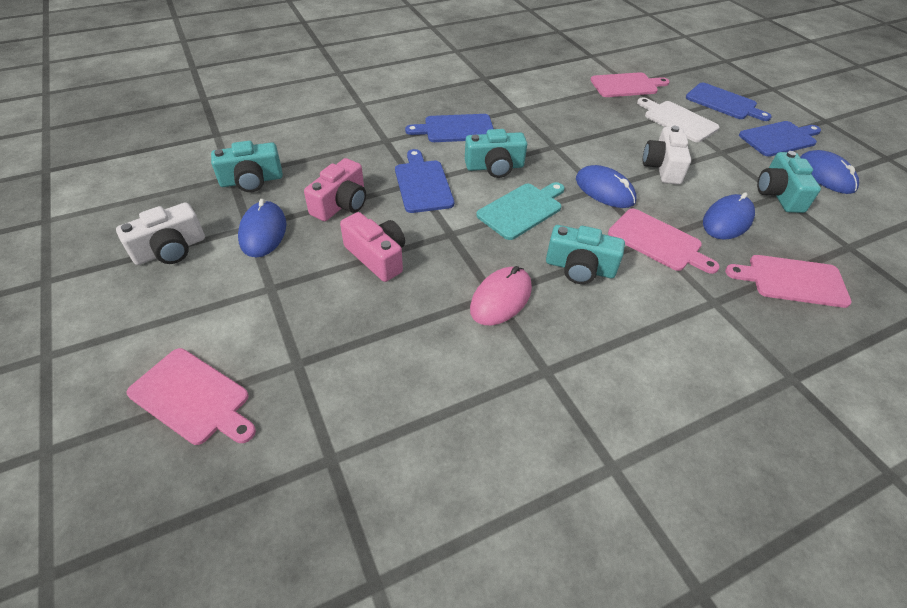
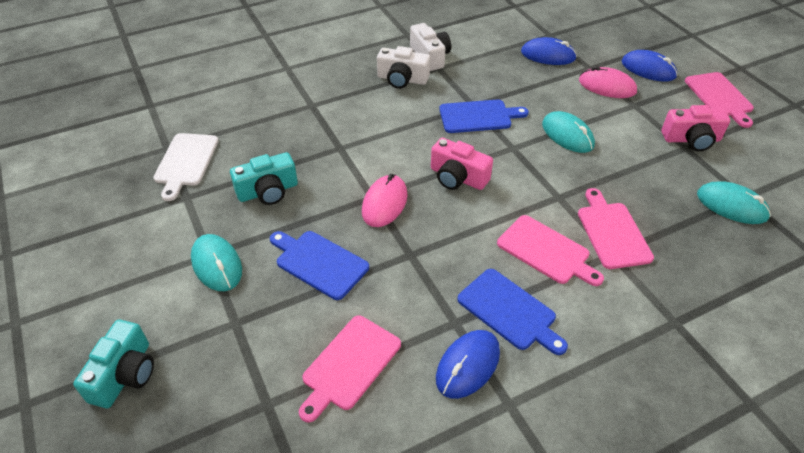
blue cutting board: [395,149,454,213] [405,114,494,142] [686,83,772,121] [739,121,821,157] = 4 -> [270,231,369,300] [439,99,529,133] [457,269,568,355] = 3
blue mouse: [238,199,286,258] [576,165,636,208] [703,192,755,240] [800,150,859,194] = 4 -> [436,330,500,399] [521,37,577,65] [622,50,678,82] = 3
pink mouse: [470,266,532,326] = 1 -> [362,174,408,227] [579,66,637,98] = 2
turquoise camera: [211,141,283,192] [465,129,527,178] [546,225,625,284] [757,151,821,213] = 4 -> [73,320,154,408] [230,152,298,205] = 2
turquoise cutting board: [476,182,565,240] = 1 -> none = 0
turquoise mouse: none = 0 -> [191,234,242,291] [542,111,595,153] [697,181,771,224] = 3

